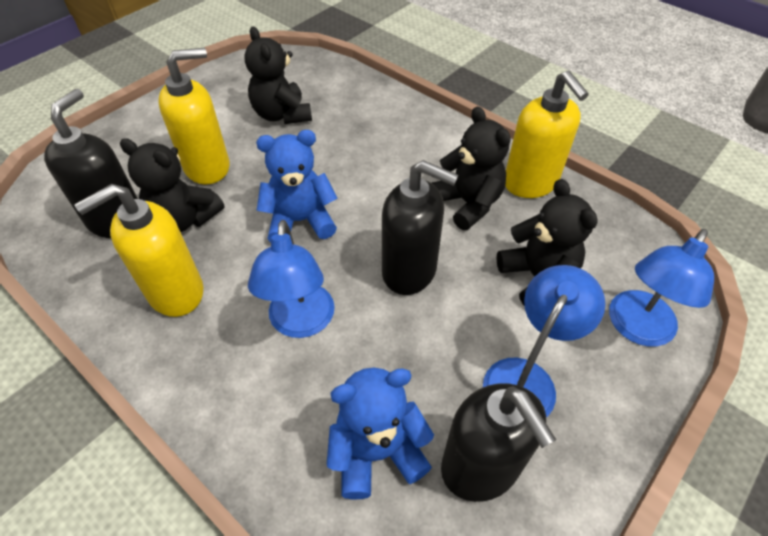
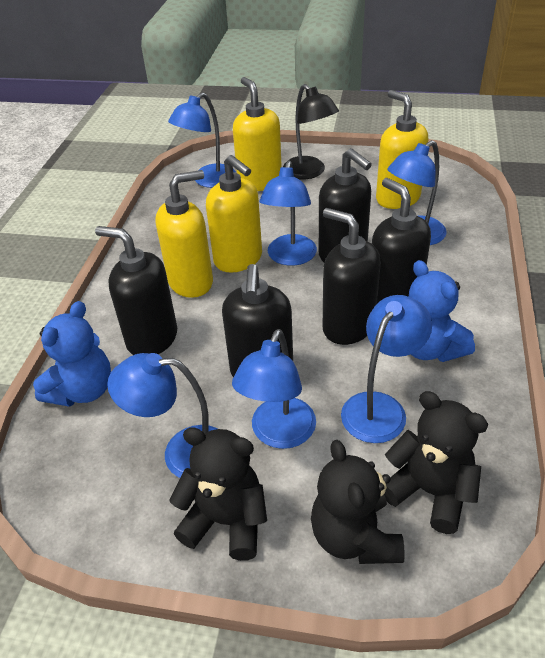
black lamp: none = 0 -> [283,84,339,179] = 1
black soap dispenser: [44,89,138,238] [382,160,459,295] [441,383,556,502] = 3 -> [95,226,177,355] [222,264,293,377] [319,148,372,262] [323,208,381,345] [372,178,431,303] = 5
black teddy bear: [120,138,224,232] [244,27,312,124] [432,107,511,230] [496,179,598,306] = 4 -> [169,427,267,561] [311,440,405,564] [384,391,488,534] = 3
blue lamp: [248,220,335,338] [483,265,605,417] [609,229,714,347] = 3 -> [107,353,218,478] [168,92,236,188] [232,329,316,449] [259,161,317,266] [341,295,432,443] [388,140,447,245] = 6
yellow soap dispenser: [74,184,203,317] [158,48,230,184] [505,71,589,198] = 3 -> [155,170,213,298] [206,155,262,273] [233,77,282,191] [376,90,428,209] = 4

